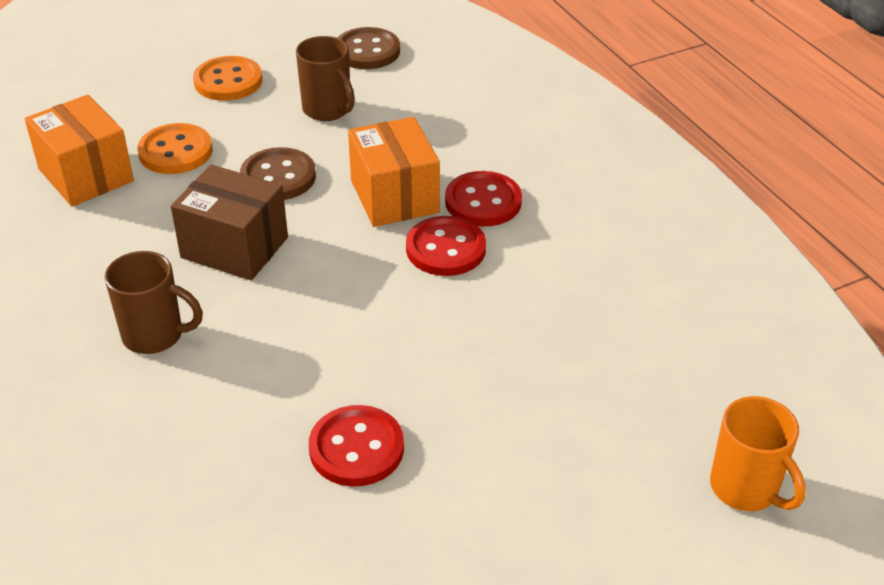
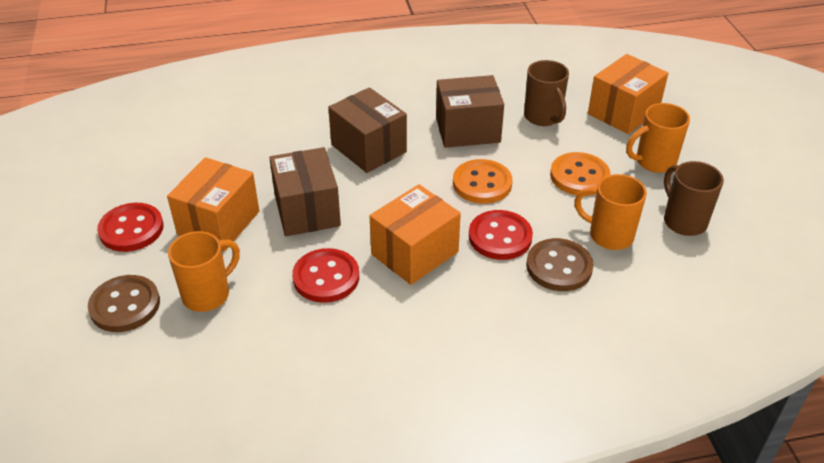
brown box: [171,165,288,280] = 1 -> [269,147,341,236] [328,87,407,173] [436,75,504,148] = 3
orange box: [25,95,134,207] [348,117,440,227] = 2 -> [167,157,259,251] [370,184,461,285] [588,54,668,134] = 3
orange mug: [710,396,806,511] = 1 -> [168,231,240,312] [574,174,647,250] [626,103,690,173] = 3

